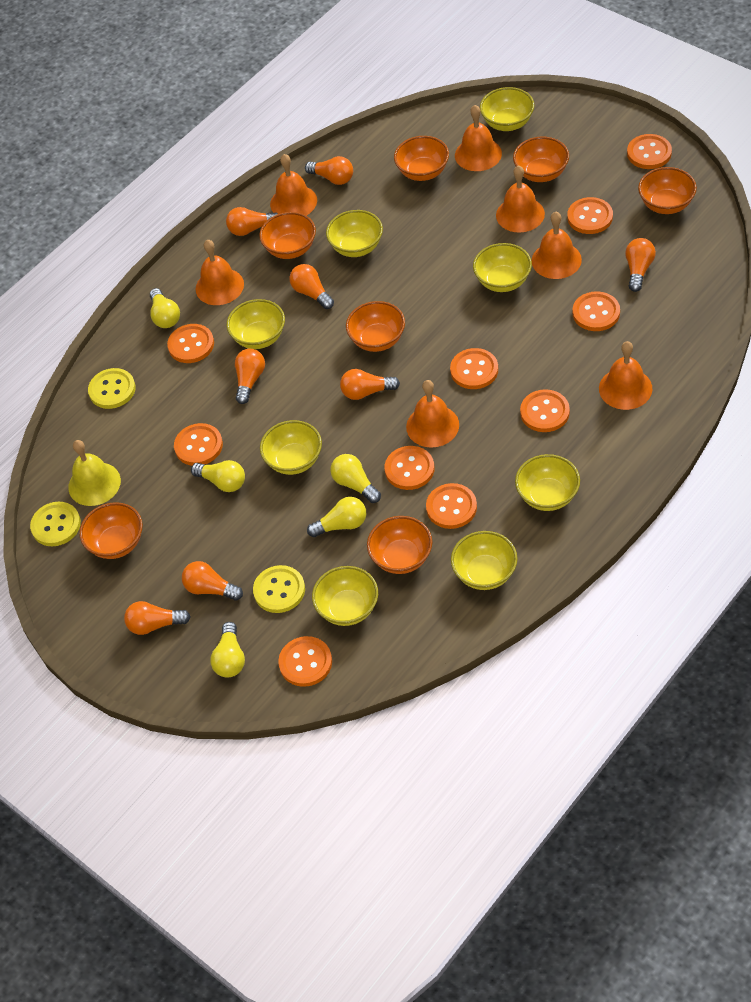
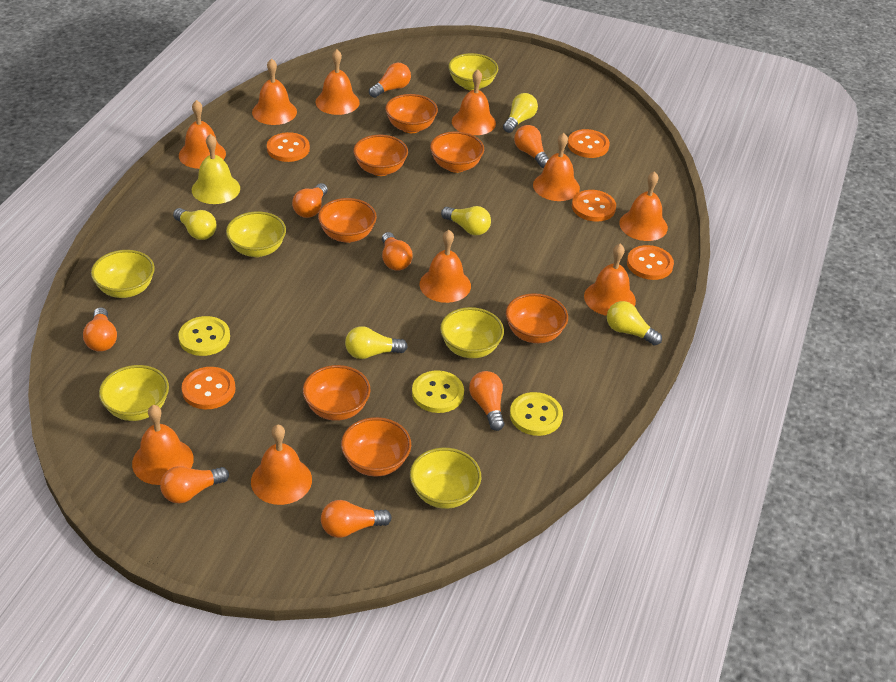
orange bell: [195,240,244,305] [270,154,317,216] [406,380,459,448] [455,105,502,171] [496,165,545,233] [532,212,582,279] [599,341,652,410] = 7 -> [132,405,194,485] [179,100,226,169] [251,425,312,505] [252,58,297,125] [315,49,360,115] [419,230,471,303] [452,70,496,135] [533,133,580,201] [584,244,636,316] [619,171,668,241] = 10
orange button: [167,324,214,363] [174,423,223,466] [278,636,332,687] [384,446,434,490] [426,483,477,529] [450,348,498,389] [520,389,570,432] [567,197,613,234] [573,291,620,331] [627,134,672,169] = 10 -> [182,367,235,409] [267,132,310,162] [568,129,610,158] [572,190,616,222] [627,245,674,280] = 5
yellow bowl: [227,299,285,349] [260,420,322,475] [312,566,378,626] [326,210,383,257] [451,531,518,590] [473,243,532,292] [480,87,535,131] [515,454,580,511] = 8 -> [91,250,155,298] [99,365,169,421] [226,211,286,257] [410,448,481,509] [440,307,504,358] [448,53,498,91] = 6

